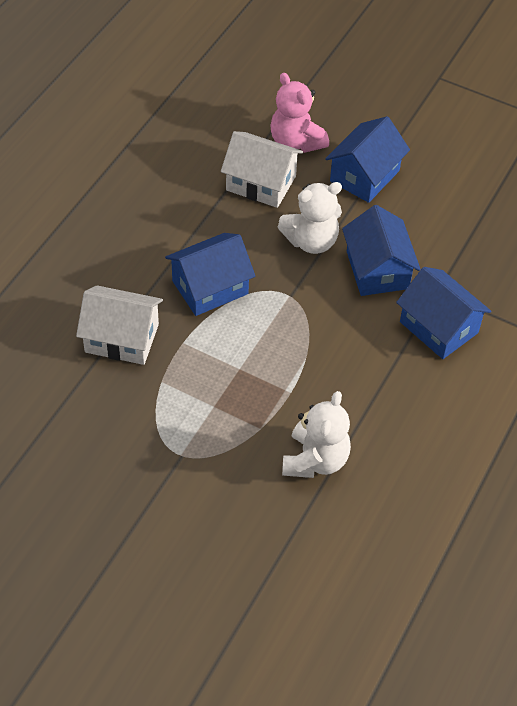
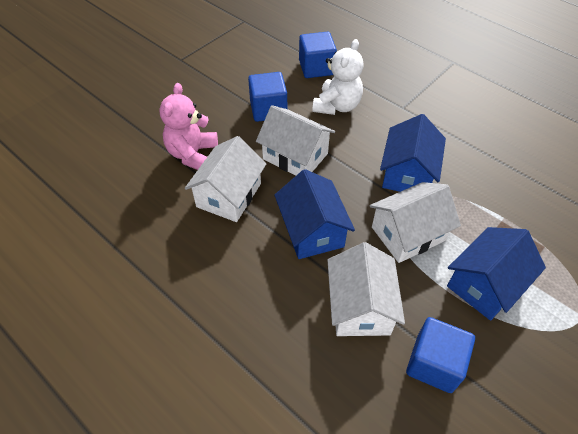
blue cube: none = 0 -> [248,72,287,122] [299,32,337,78] [406,317,475,393] = 3
blue house: [165,233,255,316] [325,116,410,203] [342,205,421,296] [396,267,491,359] = 4 -> [274,169,355,259] [380,114,446,192] [447,227,546,321] = 3
white house: [76,285,163,365] [221,131,303,208] = 2 -> [184,136,266,222] [256,105,335,175] [327,242,405,336] [370,182,461,263] = 4
white teddy bear: [278,182,342,254] [282,391,351,478] = 2 -> [312,39,363,115] = 1

